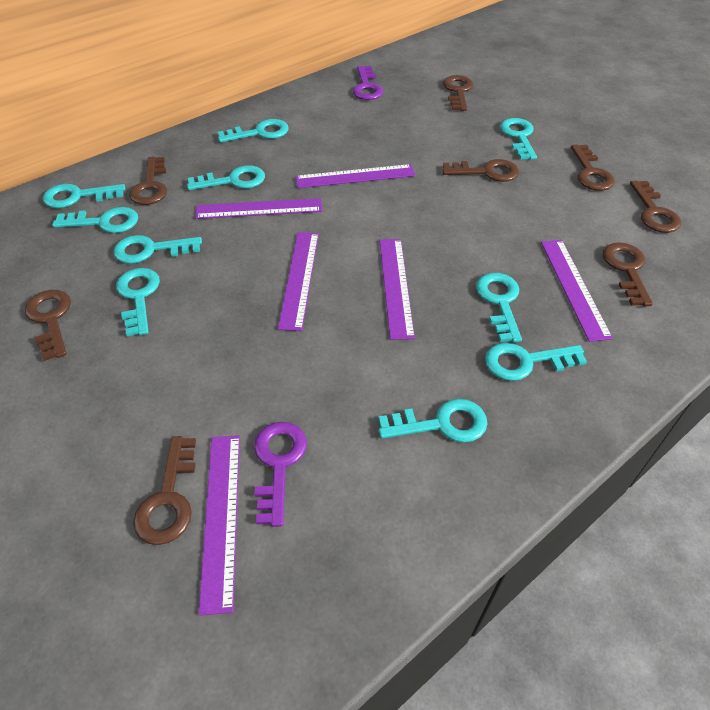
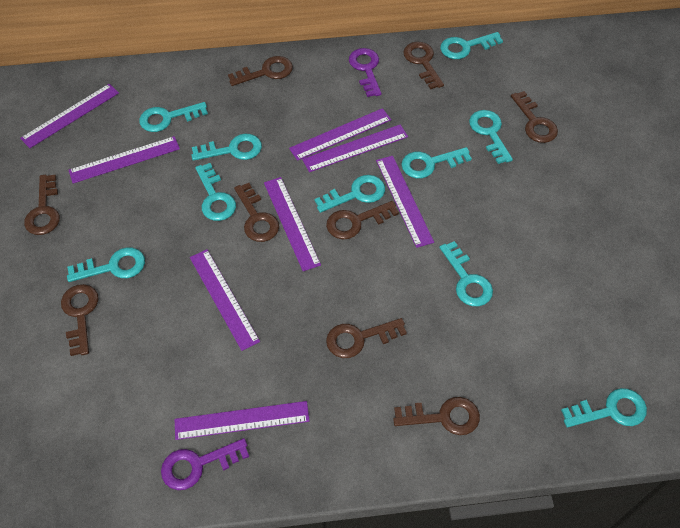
brown key: [24,290,71,361] [129,157,167,205] [133,436,196,545] [442,159,519,182] [443,75,473,111] [571,145,615,191] [603,242,653,307] [630,181,681,233] = 8 -> [24,175,60,235] [61,284,99,356] [228,56,293,86] [234,183,279,242] [326,201,399,239] [326,318,407,358] [393,397,480,435] [403,42,444,89] [511,91,558,143] = 9
purple ruler: [195,198,322,219] [199,435,240,616] [278,232,319,331] [295,164,416,188] [379,239,415,340] [541,240,613,342] = 6 -> [20,84,119,148] [69,136,180,184] [174,401,310,440] [190,249,260,351] [264,177,321,271] [289,108,391,161] [302,125,408,172] [376,156,434,248] = 8

